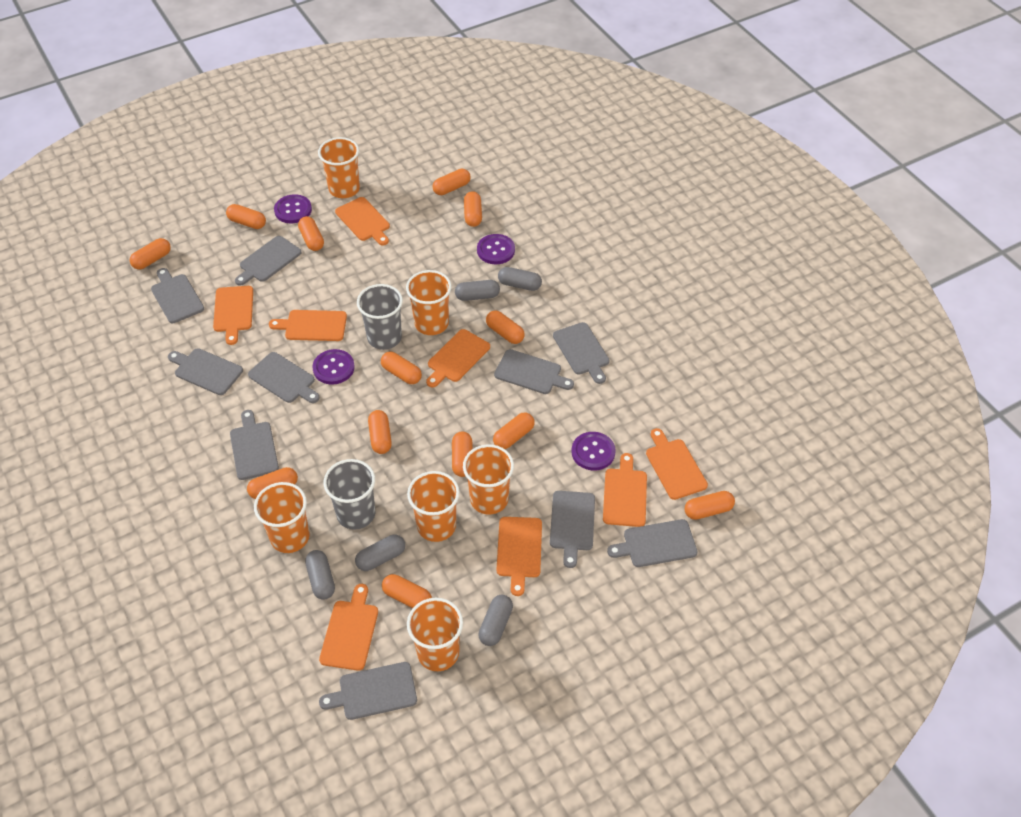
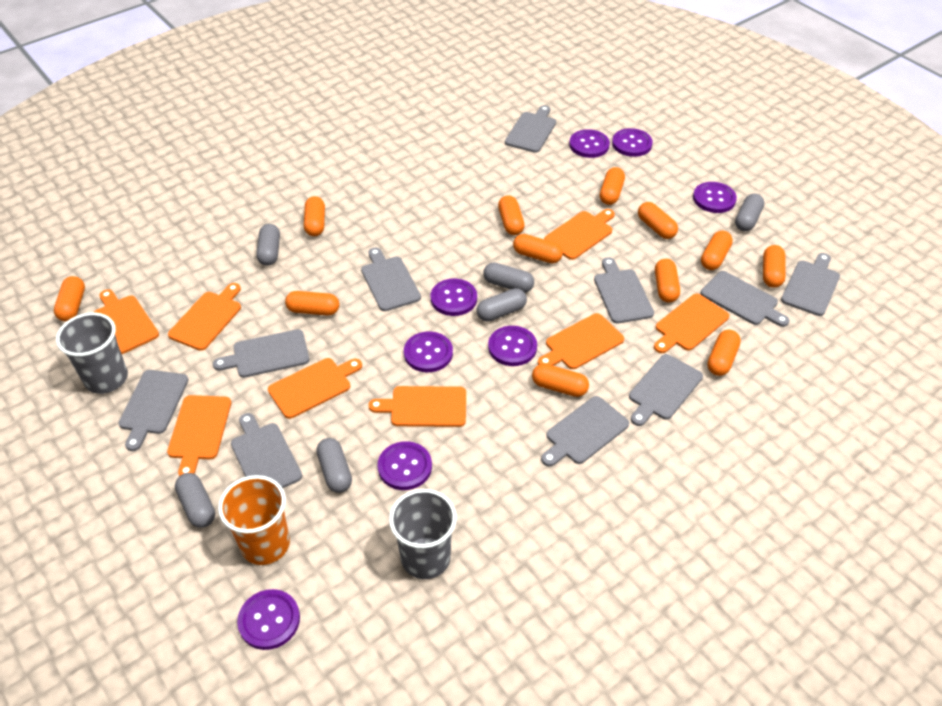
grey capsule: [305,550,335,600] [355,535,405,571] [455,280,500,301] [478,595,513,646] [498,267,542,291] = 5 -> [175,473,215,528] [256,224,280,266] [317,438,352,493] [476,288,527,322] [483,262,534,293] [735,193,764,231] = 6
orange capsule: [130,238,171,270] [226,204,266,229] [247,467,298,499] [298,216,324,251] [368,410,392,454] [381,352,422,384] [382,574,432,608] [432,168,471,195] [452,431,473,477] [464,191,482,227] [486,310,525,344] [493,412,535,449] [685,491,735,520] = 13 -> [54,276,85,321] [285,291,339,315] [304,196,325,236] [498,195,525,235] [513,234,563,264] [532,364,589,397] [600,167,625,205] [638,202,678,239] [655,259,680,303] [701,231,733,270] [707,330,741,376] [763,245,786,288] = 12
orange cup: [254,482,310,553] [318,137,360,198] [406,270,452,335] [407,471,460,542] [407,598,463,671] [463,444,514,515] = 6 -> [218,475,290,565] = 1
purple button: [274,195,312,223] [312,349,355,385] [477,234,515,264] [571,432,616,470] = 4 -> [237,589,300,650] [378,441,432,490] [404,331,453,372] [431,279,477,316] [488,326,537,366] [569,129,610,158] [612,128,653,157] [693,182,737,213] = 8

